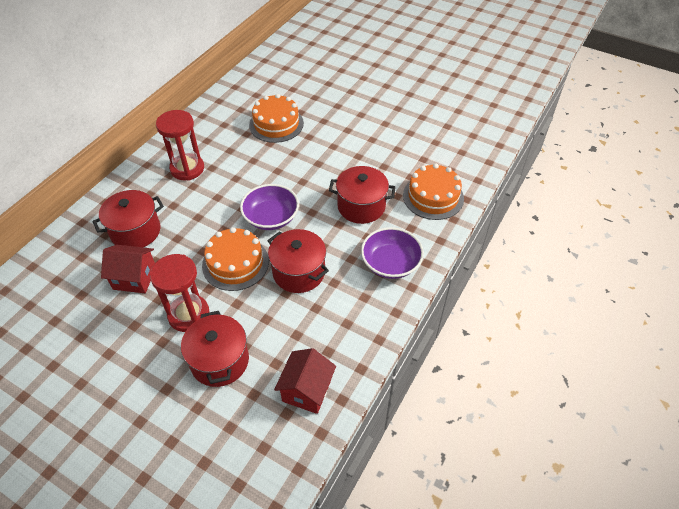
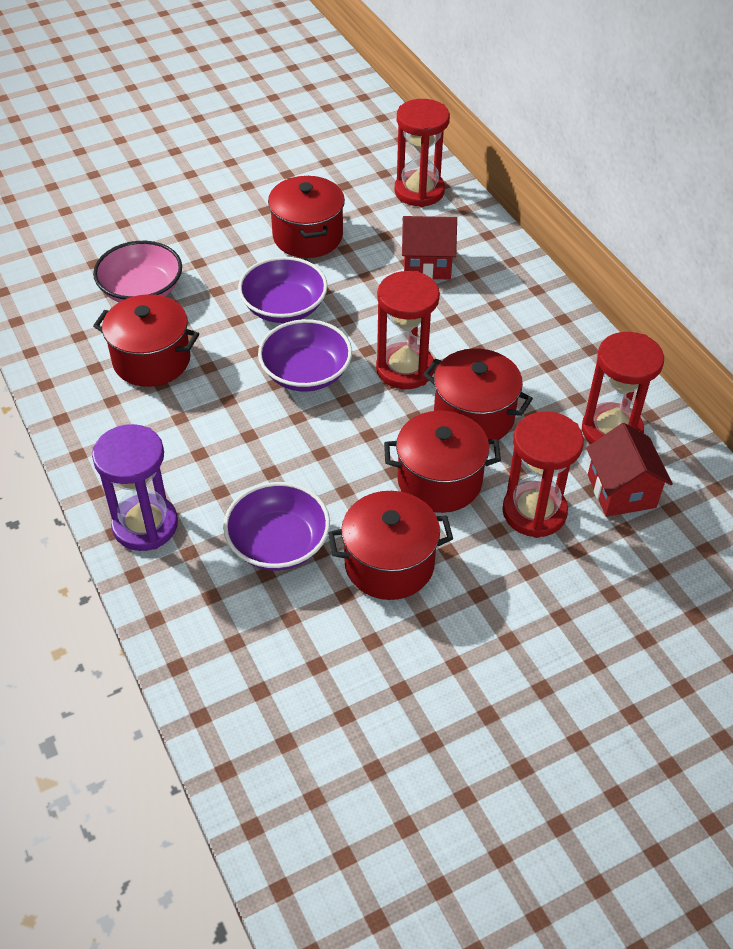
orange cake: [202,227,269,291] [249,94,304,143] [403,164,464,220] = 3 -> none = 0
pink bowl: none = 0 -> [93,241,182,302] = 1
purple bowl: [240,184,299,230] [361,227,424,279] = 2 -> [223,482,330,571] [238,257,328,323] [258,319,352,392] = 3
purple hourglass: none = 0 -> [92,424,178,551] = 1
red hourglass: [150,254,210,332] [156,110,204,181] = 2 -> [376,271,440,389] [395,99,450,207] [502,411,584,538] [582,332,664,444] = 4
red pot: [93,190,164,247] [181,311,249,387] [267,229,329,293] [329,166,396,224] = 4 -> [93,294,199,387] [268,176,345,258] [328,491,453,600] [384,410,501,513] [423,348,533,440] = 5

